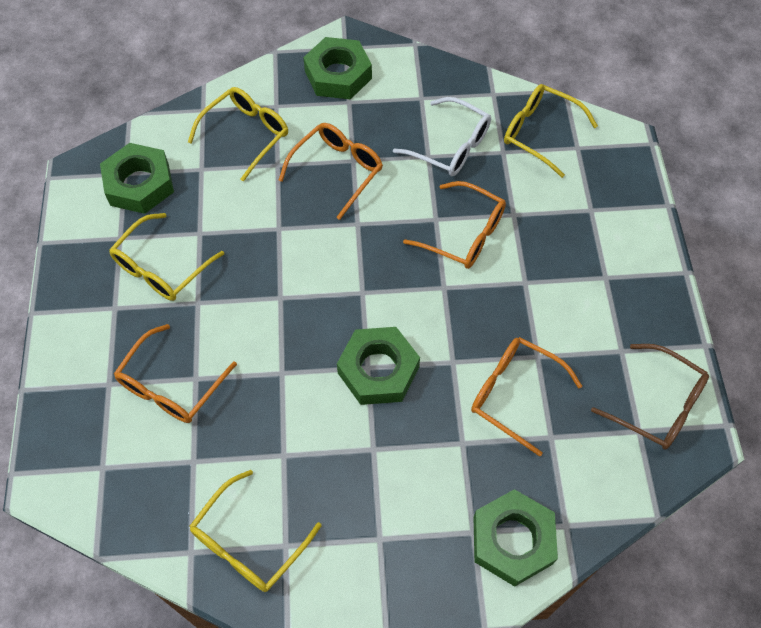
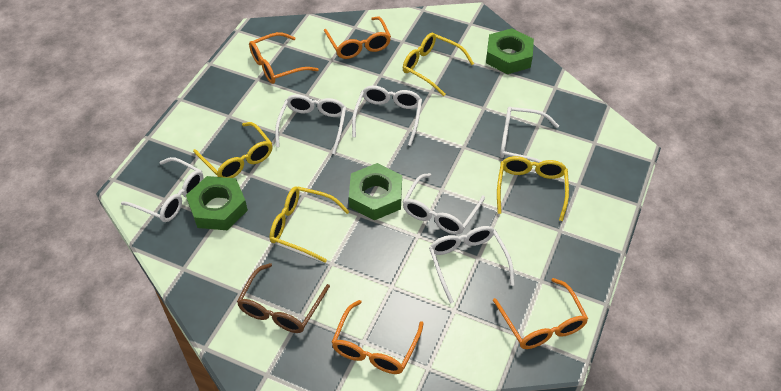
green nut: [100,143,174,214] [303,37,372,100] [337,327,420,405] [474,489,558,587] = 4 -> [186,176,248,230] [349,163,402,220] [486,28,534,74] = 3
white glasses: [393,97,491,176] = 1 -> [121,157,203,222] [275,95,346,154] [352,86,422,146] [403,173,485,235] [429,226,514,303] [500,107,559,163] = 6

